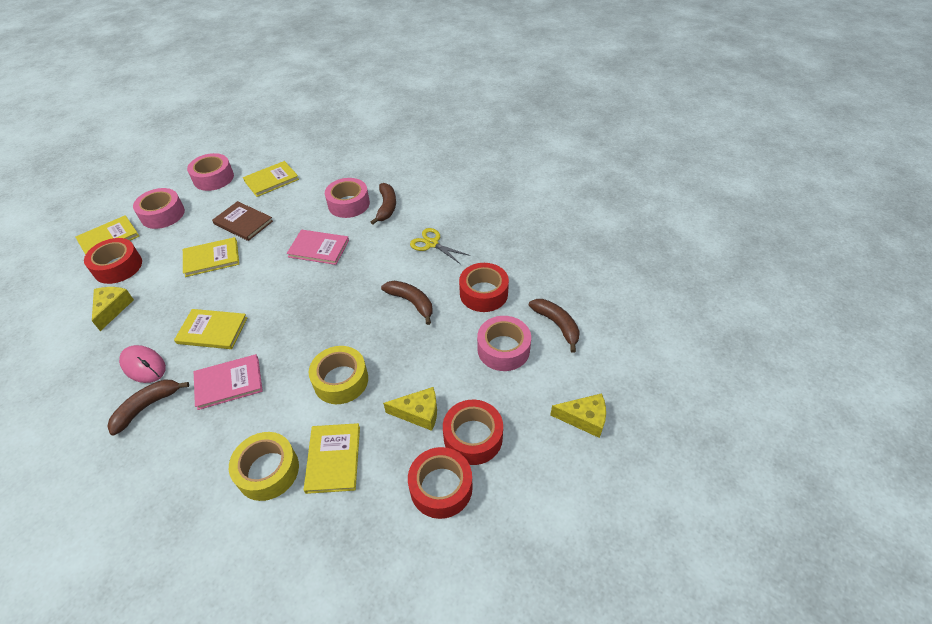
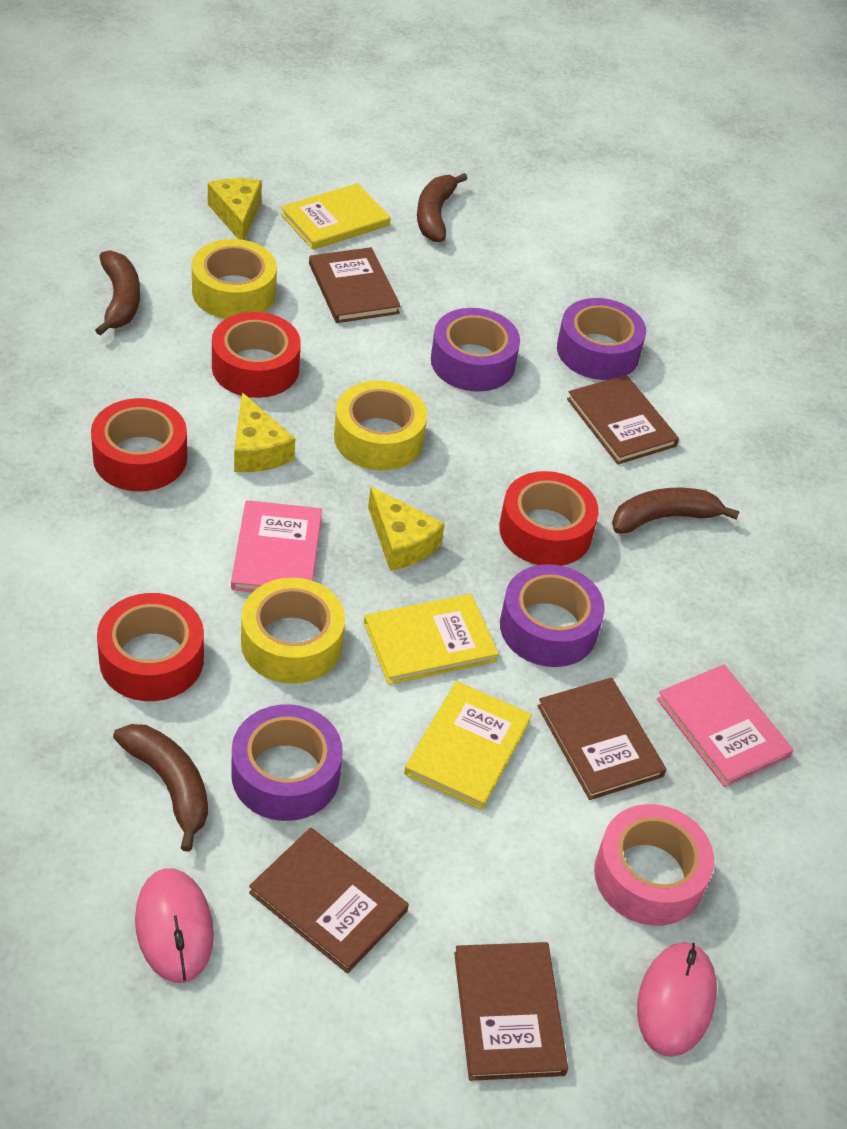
brown book: [212,201,273,241] = 1 -> [249,828,409,974] [309,247,401,323] [454,942,568,1081] [538,678,666,800] [567,375,679,464] = 5
pink mouse: [119,345,166,383] = 1 -> [135,869,214,983] [637,942,717,1057] = 2
pink tape: [133,188,185,229] [187,153,234,191] [325,178,370,218] [477,316,531,371] = 4 -> [594,804,714,926] = 1
purple tape: none = 0 -> [231,704,343,821] [431,308,520,392] [500,564,605,667] [557,298,646,380] = 4
yellow book: [75,215,139,255] [174,309,247,349] [183,237,239,277] [243,161,299,197] [304,423,360,494] = 5 -> [281,183,391,250] [364,594,499,685] [404,681,532,810] = 3
yellow scissors: [410,228,470,264] = 1 -> none = 0
yellow tape: [229,432,299,501] [309,346,368,404] = 2 -> [192,239,277,319] [241,578,345,684] [334,381,427,470] = 3

